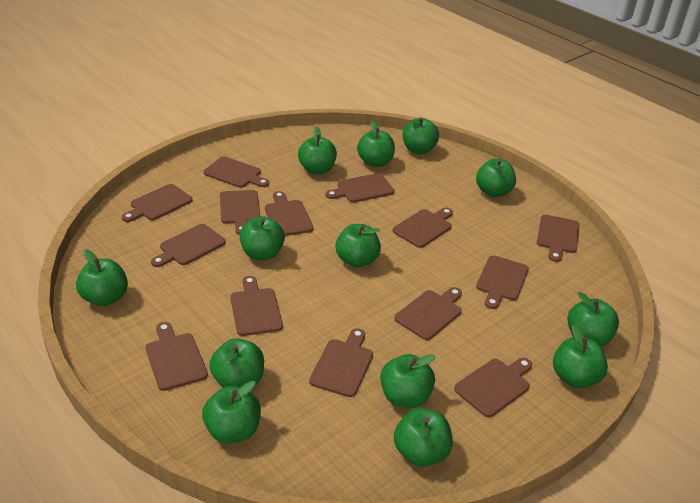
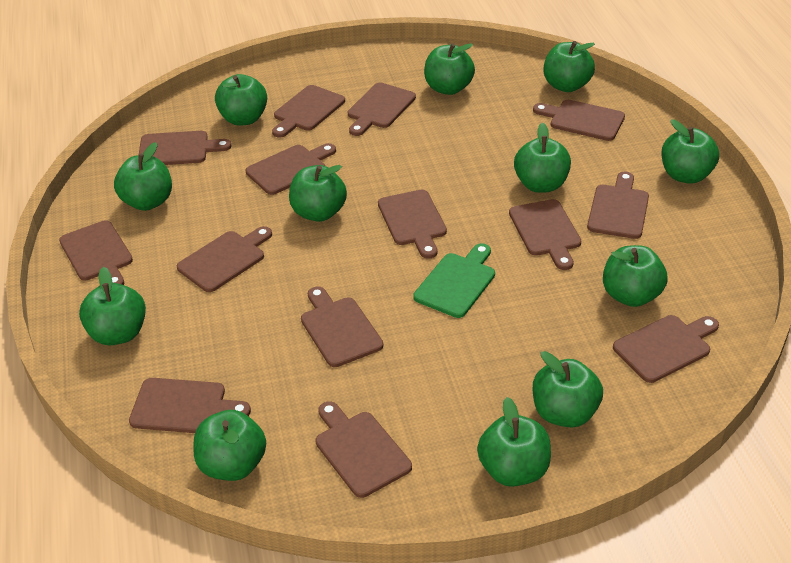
green apple: [76,249,128,306] [202,381,261,444] [209,338,264,388] [239,216,285,260] [298,126,337,174] [335,224,381,268] [357,120,395,167] [380,354,436,408] [394,408,453,467] [403,117,439,154] [476,158,516,197] [553,324,608,388] [567,292,619,346] = 13 -> [79,267,146,345] [114,142,172,211] [194,410,266,481] [215,74,267,126] [289,165,347,222] [424,43,475,95] [477,397,551,487] [514,122,571,193] [533,351,603,427] [544,41,595,92] [603,245,668,307] [661,120,719,184] = 12
green cutting board: none = 0 -> [413,243,495,318] = 1

